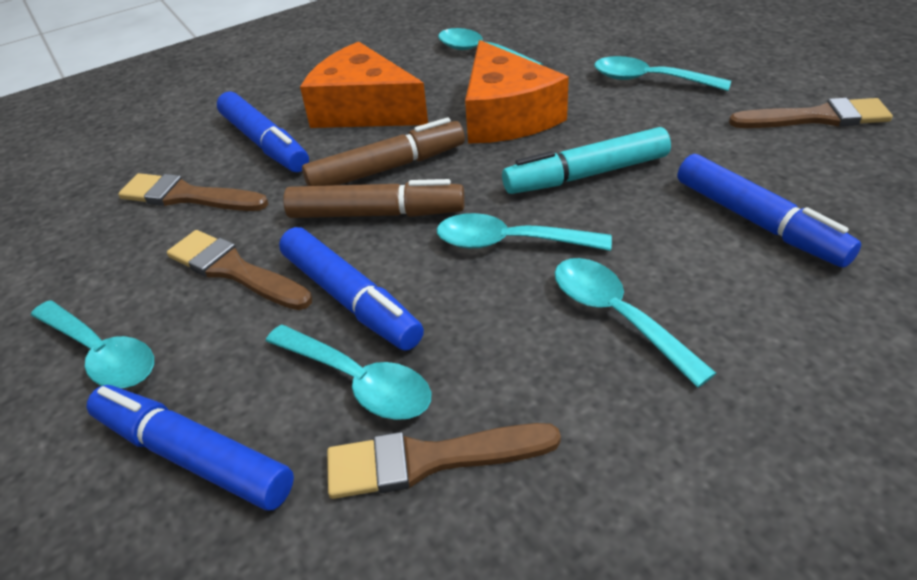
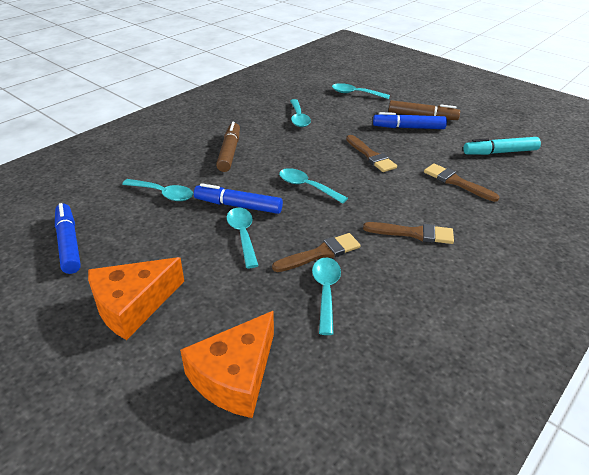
blue marker: [86,385,294,510] [217,91,309,172] [279,227,424,351] [678,154,861,268] = 4 -> [55,203,81,274] [194,183,283,214] [373,112,447,129] = 3

